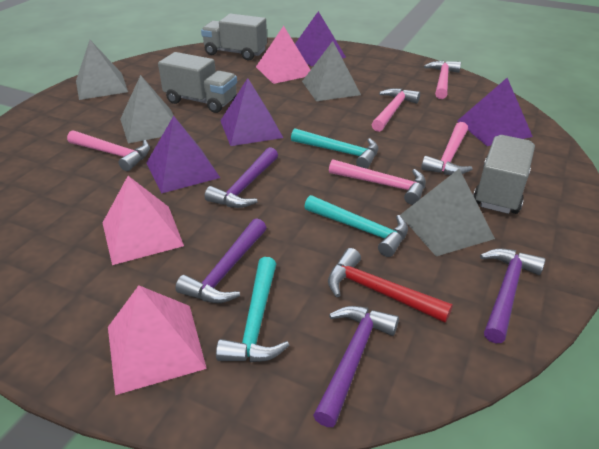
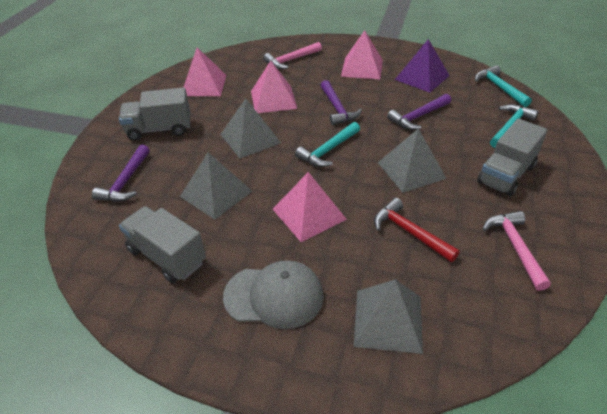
grey cap: none = 0 -> [223,260,324,329] = 1
pink hammer: [67,130,150,171] [329,159,426,205] [371,88,420,132] [421,122,473,175] [424,60,461,99] = 5 -> [263,42,322,69] [483,211,551,291] = 2
pink pyramid: [103,176,184,265] [108,285,207,395] [256,26,310,84] = 3 -> [184,48,226,96] [251,61,297,113] [273,172,347,242] [341,30,383,79] = 4
purple hammer: [175,218,267,303] [204,147,278,208] [313,306,399,427] [480,248,546,343] = 4 -> [92,145,150,202] [320,80,362,125] [387,94,451,130] = 3
purple pyramid: [146,116,220,193] [220,78,283,146] [295,11,346,66] [457,78,533,146] = 4 -> [395,39,450,93] = 1

